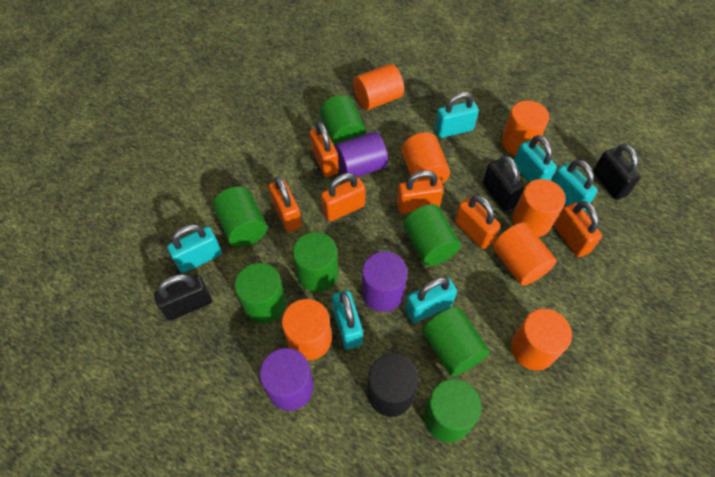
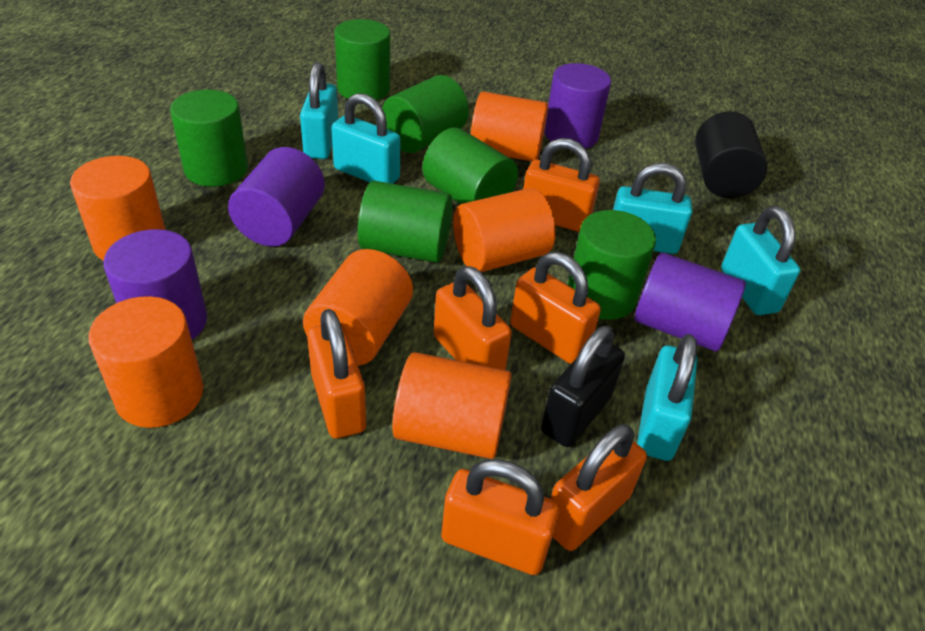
black padlock: [154,274,212,321] [483,155,524,211] [593,144,641,200] = 3 -> [541,326,625,447] = 1
green cylinder: [213,186,267,247] [235,263,286,324] [293,232,339,292] [320,95,366,146] [403,204,461,266] [422,306,489,376] [424,379,482,442] = 7 -> [170,90,248,187] [335,19,390,100] [358,181,452,263] [382,75,469,153] [422,127,518,204] [568,210,656,320] = 6
orange cylinder: [282,299,332,360] [353,64,404,110] [402,132,450,184] [492,223,557,286] [502,100,549,155] [511,309,572,371] [512,179,566,237] = 7 -> [70,156,166,261] [88,296,203,428] [303,249,413,366] [392,352,511,459] [453,188,556,272] [471,91,548,161] = 6
purple cylinder: [260,348,314,411] [334,131,388,180] [362,251,408,312] = 3 -> [103,229,207,340] [228,147,325,246] [544,63,611,149] [634,252,746,351] = 4
turquoise padlock: [167,224,222,273] [332,290,363,350] [405,277,457,323] [435,92,479,138] [514,135,557,182] [552,159,598,210] = 6 -> [300,62,338,159] [331,93,401,184] [613,163,692,254] [637,334,697,461] [721,206,801,315] = 5

